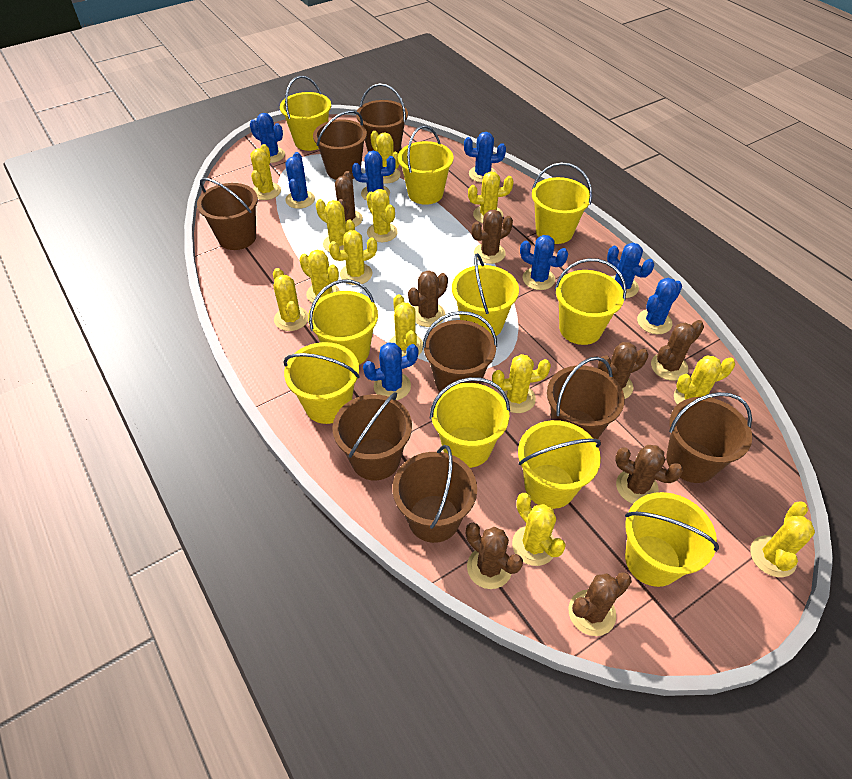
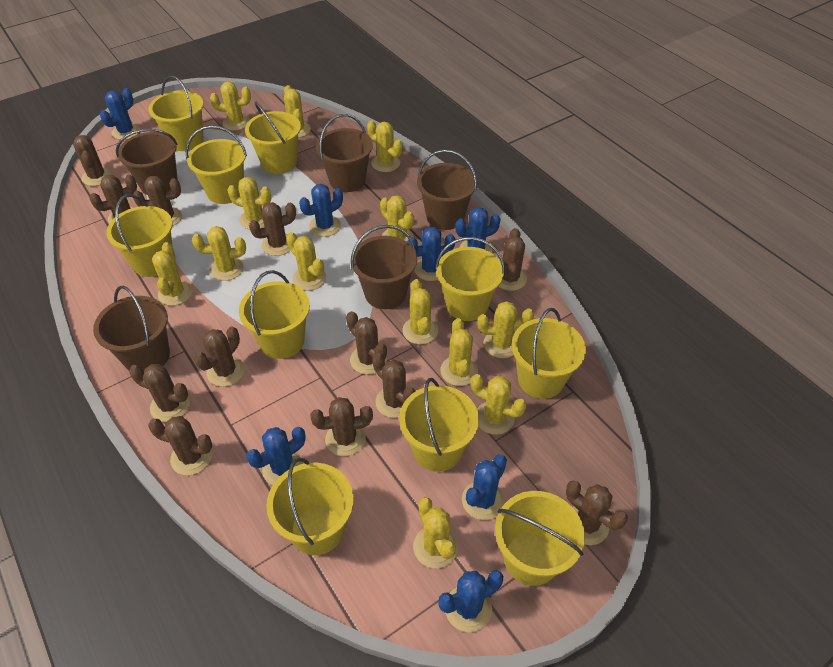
blue cactus: [250,113,285,163] [285,152,315,209] [352,151,396,201] [363,342,418,400] [464,132,506,183] [520,235,568,290] [607,243,654,298] [637,278,682,334] = 8 -> [100,88,140,140] [246,427,306,485] [299,184,343,237] [407,227,455,281] [438,570,503,632] [455,207,501,253] [462,454,507,520] = 7
brown bucket: [197,178,258,250] [313,110,367,180] [332,392,412,481] [356,83,408,154] [393,445,477,543] [422,311,497,392] [547,357,625,439] [666,392,752,483] = 8 -> [93,285,170,371] [116,129,178,195] [316,114,373,192] [351,225,417,309] [417,150,477,230] = 5
brown cactus: [335,171,363,227] [408,270,448,327] [466,523,523,589] [471,210,513,264] [569,572,632,636] [598,342,648,399] [615,445,683,504] [651,320,704,381] = 8 -> [73,135,112,186] [90,174,137,223] [129,364,190,422] [133,176,182,226] [148,416,212,475] [194,327,245,387] [249,202,296,256] [310,397,373,456] [346,311,387,374] [372,353,416,418] [498,228,527,291] [566,481,628,545] = 12

